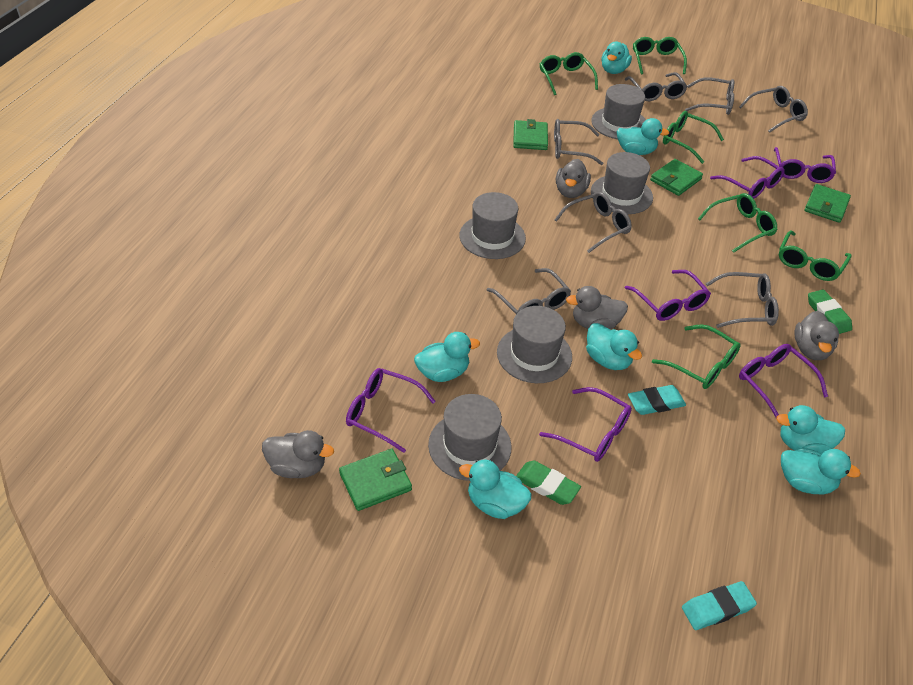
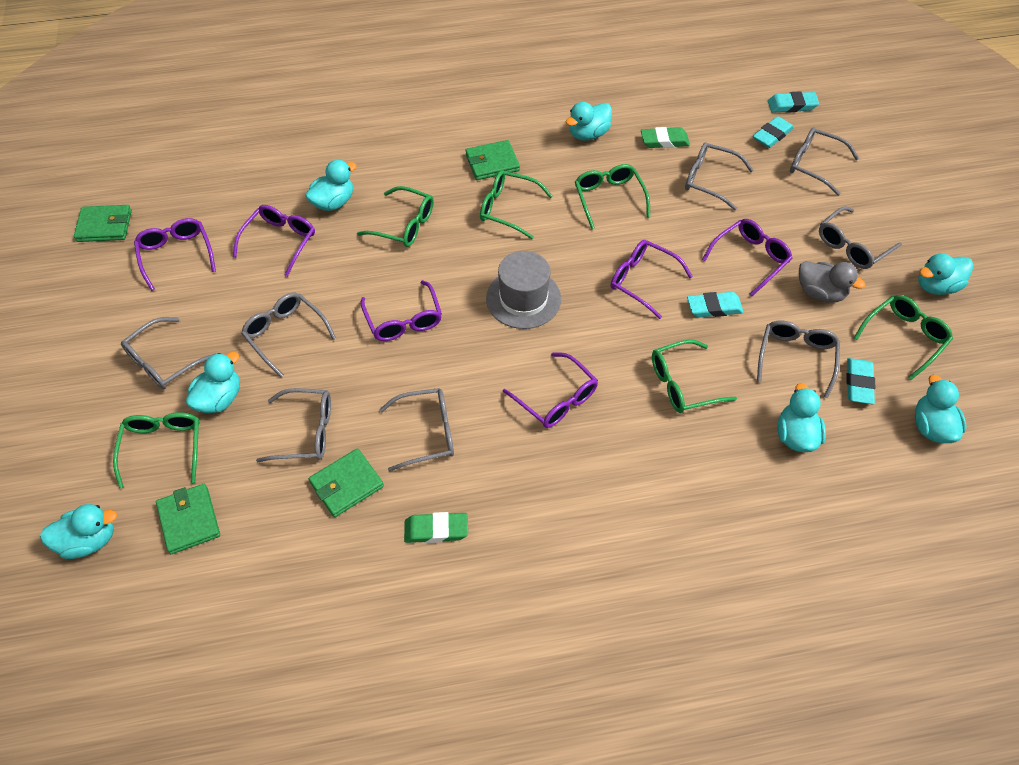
grey duck: [262,430,334,478] [556,159,591,198] [566,286,628,329] [795,311,839,360] = 4 -> [799,261,865,303] = 1
grey glasses: [487,268,571,314] [554,119,603,165] [555,192,632,253] [625,72,687,101] [685,77,734,115] [705,272,779,328] [739,86,808,133] = 7 -> [121,317,216,389] [241,293,336,377] [256,388,331,462] [379,388,454,472] [685,142,753,210] [757,320,840,398] [790,127,859,196] [819,206,902,269] = 8
grey hat: [428,394,512,481] [459,192,526,259] [497,306,572,383] [591,84,646,139] [591,152,653,214] = 5 -> [486,251,561,329] = 1
turquoise eraser: [628,385,686,415] [682,581,757,630] = 2 -> [687,292,744,318] [753,116,794,148] [768,91,819,113] [846,358,875,404] = 4

